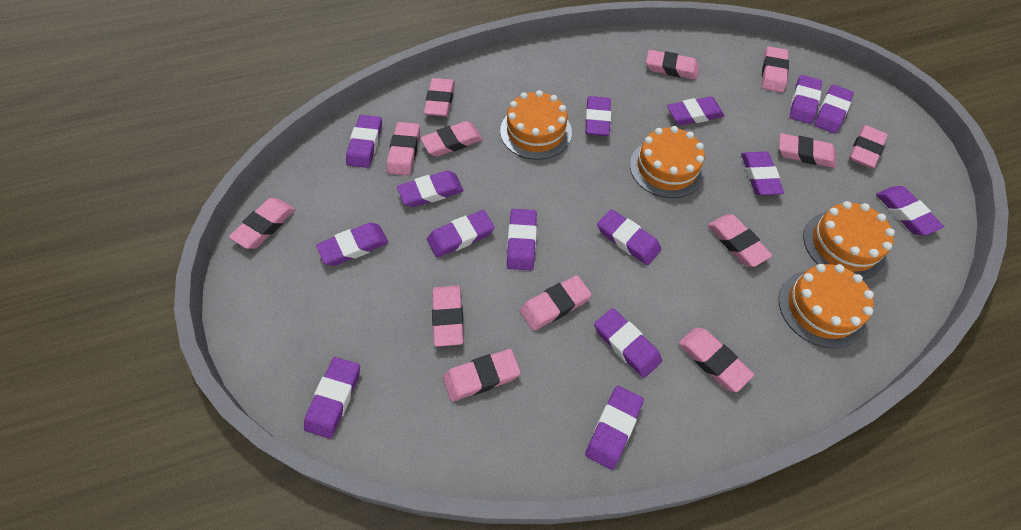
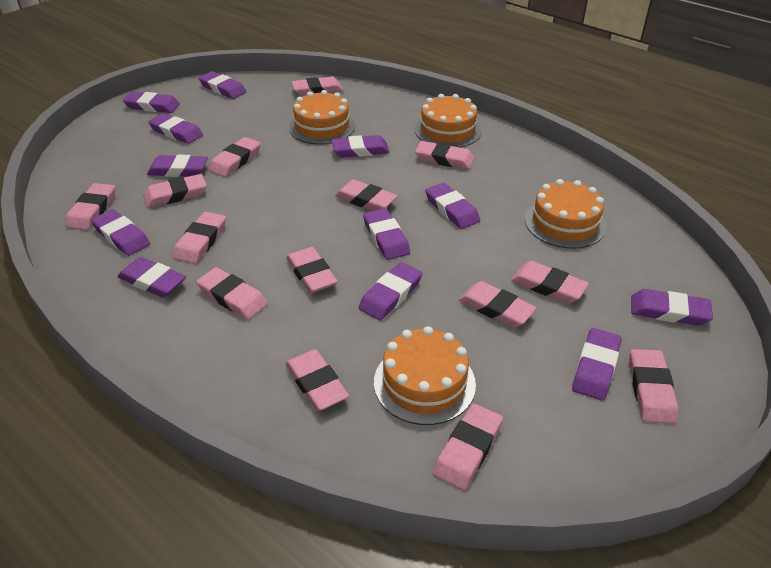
pink eraser: [229,198,295,249] [387,122,420,175] [420,121,483,157] [424,78,455,117] [432,286,464,347] [443,349,521,402] [520,275,592,331] [646,50,699,80] [678,327,754,392] [708,215,773,267] [762,46,789,93] [779,133,836,168] [849,125,888,168] = 13 -> [65,183,115,230] [143,174,207,208] [173,212,226,264] [196,267,268,320] [209,137,261,177] [285,349,349,411] [286,247,338,293] [292,77,343,96] [335,179,398,211] [415,141,475,170] [433,403,503,490] [459,281,537,328] [511,261,589,303] [629,349,678,424] = 14
purple eraser: [304,357,360,439] [316,223,388,266] [346,115,382,168] [397,171,463,207] [427,210,495,258] [507,209,537,270] [585,96,611,136] [585,386,644,470] [594,308,662,378] [597,209,661,265] [667,96,724,125] [741,151,784,195] [789,75,822,124] [814,85,854,134] [876,186,944,235] = 15 -> [91,209,150,256] [118,257,186,298] [123,91,180,113] [147,155,208,177] [148,113,203,144] [198,71,246,99] [331,135,390,158] [359,262,423,321] [363,208,410,260] [425,183,480,229] [572,328,622,401] [631,289,713,326] = 12

